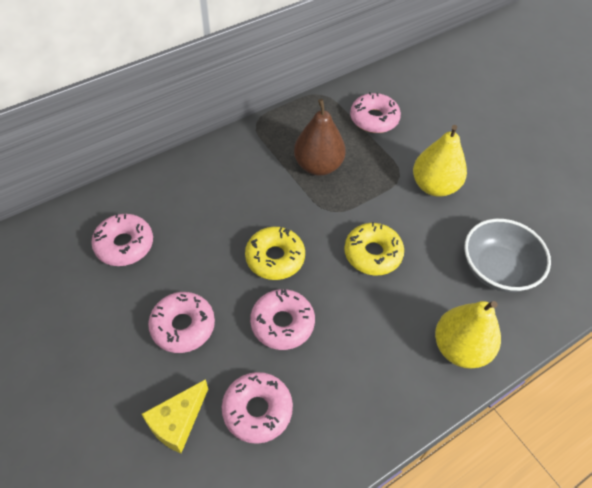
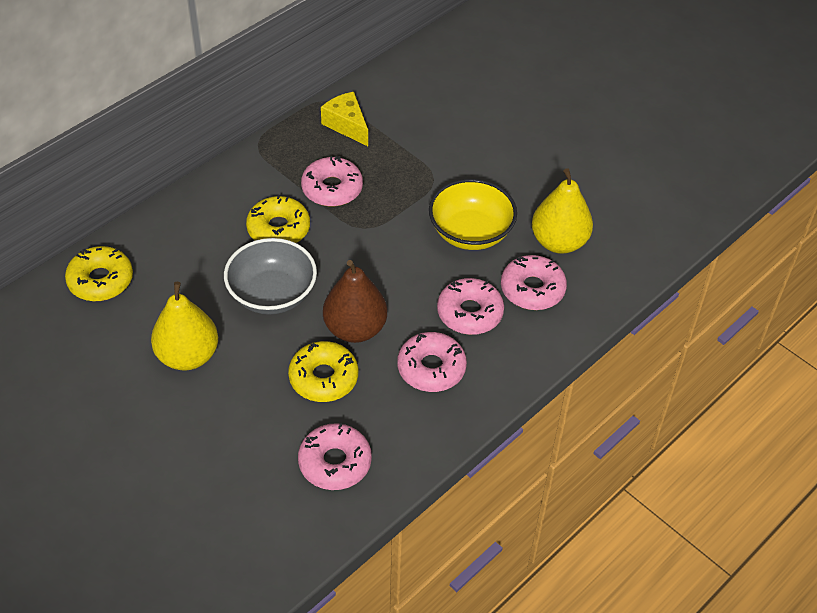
yellow bowl: none = 0 -> [429,179,517,250] = 1
yellow donut: [245,227,305,280] [344,222,404,276] = 2 -> [65,246,133,301] [246,195,310,243] [288,341,358,402] = 3

